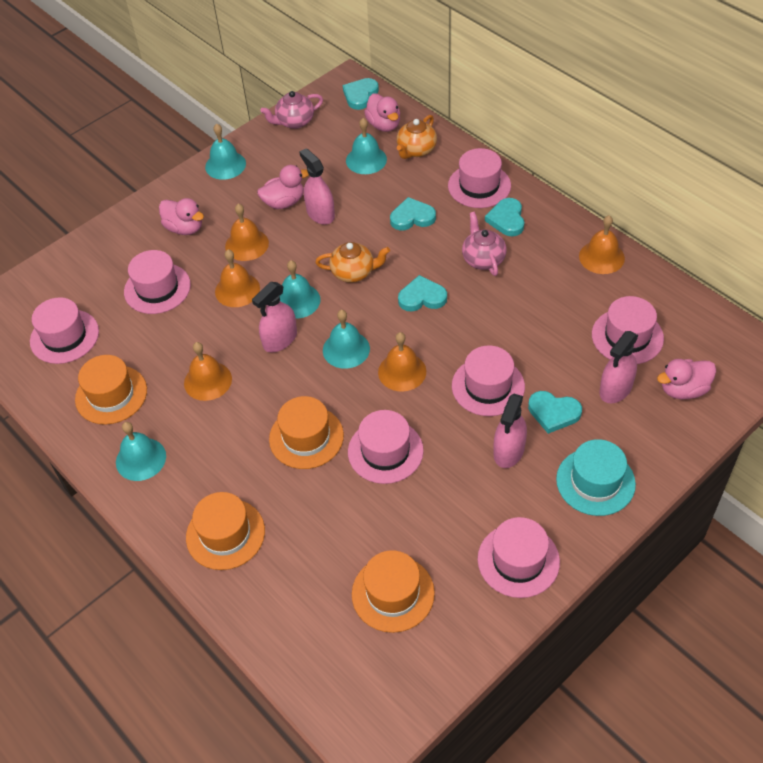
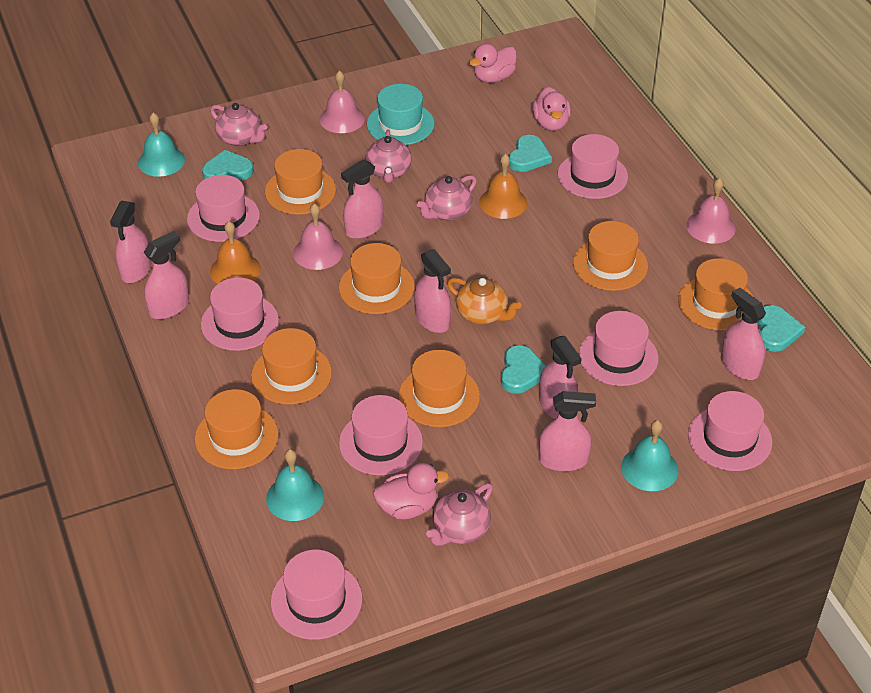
orange bell: [184,342,232,401] [215,250,260,307] [225,204,269,261] [378,332,426,392] [579,215,625,274] = 5 -> [210,221,261,284] [479,154,527,219] = 2
orange hat: [75,355,147,425] [186,492,265,570] [269,396,344,469] [352,550,435,633] = 4 -> [195,389,279,469] [251,328,332,404] [265,149,336,215] [339,243,415,314] [398,350,480,427] [573,221,648,291] [678,258,753,330] = 7
orange teapot: [315,242,390,283] [397,115,437,159] = 2 -> [447,278,521,324] = 1
pink bell: none = 0 -> [293,203,343,270] [320,70,365,133] [686,178,736,244] = 3
pink duck: [159,198,204,235] [257,165,309,209] [364,93,400,132] [657,359,716,399] = 4 -> [373,463,449,519] [469,43,517,83] [532,87,571,131] = 3
pink spray bottle: [252,282,297,352] [299,148,335,225] [494,394,527,468] [599,331,638,403] = 4 -> [110,200,151,283] [144,231,189,319] [341,159,383,239] [414,249,451,333] [539,336,582,419] [539,391,596,472] [721,288,766,380] = 7
pink teapot: [260,91,323,129] [462,212,507,276] = 2 -> [210,103,267,146] [365,130,412,183] [417,175,477,220] [426,483,493,546] = 4
turquoise bell: [116,422,166,481] [205,123,246,180] [280,260,321,319] [323,310,370,369] [346,118,387,174] = 5 -> [138,113,185,177] [266,449,324,521] [621,420,679,491] = 3
turquoise heart: [343,78,379,110] [390,197,436,230] [398,275,447,311] [485,198,524,236] [528,391,582,434] = 5 -> [202,150,254,180] [501,345,546,394] [509,135,552,172] [757,305,805,352] = 4

